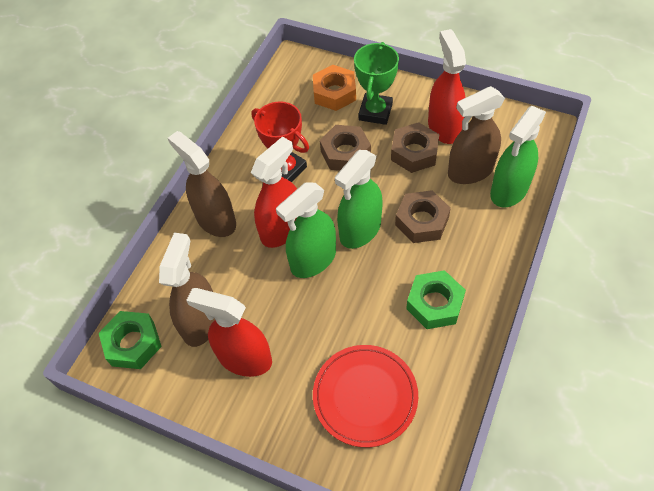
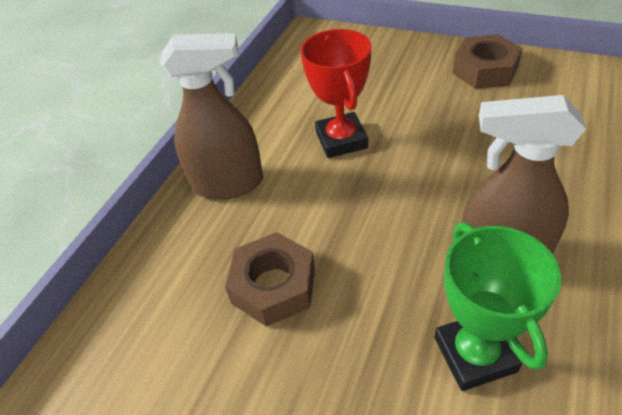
brown nut: [320,125,371,171] [391,122,439,173] [395,190,451,243] = 3 -> [225,232,315,327] [453,34,523,89] = 2
brown spray bottle: [159,233,215,347] [168,131,236,237] [448,86,505,184] = 3 -> [160,33,263,200] [462,95,586,254] = 2
green nut: [99,311,162,369] [406,270,466,329] = 2 -> none = 0
green spray bottle: [276,182,336,278] [335,150,383,249] [490,106,546,208] = 3 -> none = 0
orange nut: [313,65,356,111] = 1 -> none = 0
red plate: [313,345,418,447] = 1 -> none = 0
red spray bottle: [186,288,272,377] [251,136,297,248] [428,29,466,144] = 3 -> none = 0

